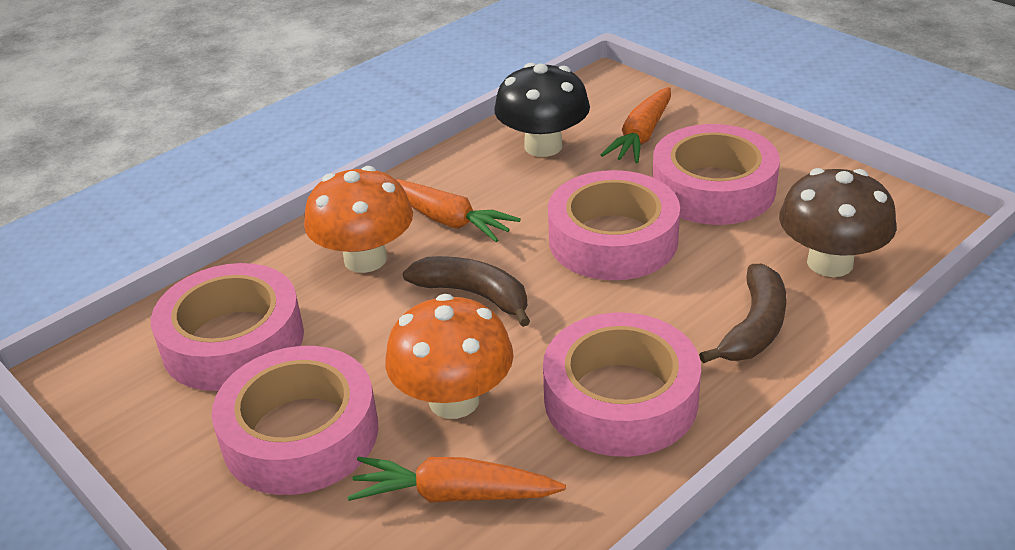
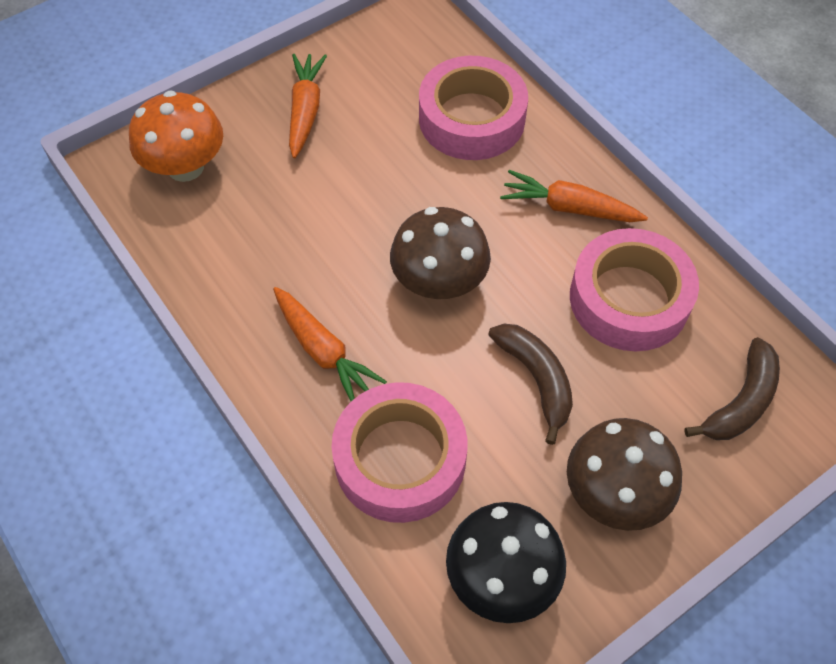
brown mushroom: [779,168,897,277] = 1 -> [390,207,491,299] [567,418,682,531] = 2
orange mushroom: [304,166,413,273] [385,294,513,419] = 2 -> [129,91,223,182] = 1
pink tape: [151,263,304,391] [212,346,378,495] [543,312,701,457] [548,170,680,280] [653,124,780,225] = 5 -> [332,382,467,523] [419,56,528,160] [570,228,699,351] = 3

